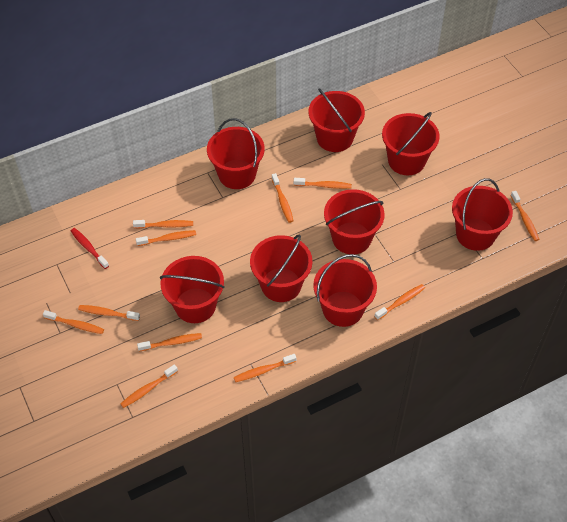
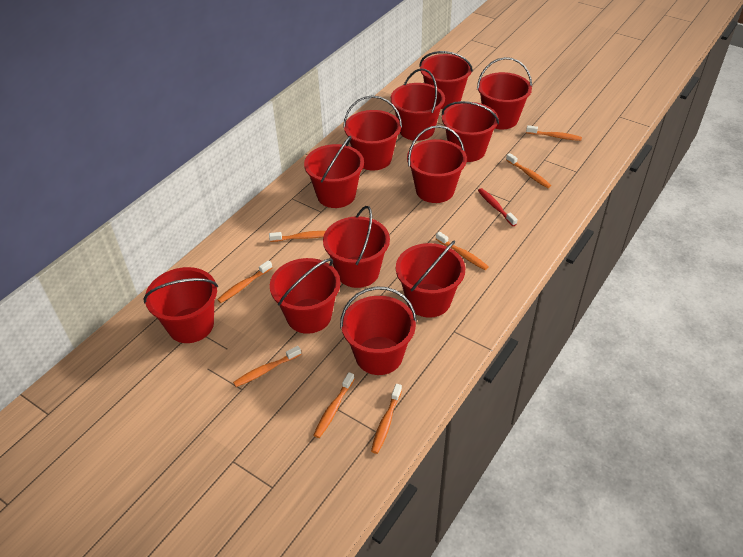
orange toothbrush: [43,310,104,334] [78,305,140,321] [120,364,178,408] [133,220,193,228] [136,230,196,246] [137,333,202,351] [234,354,296,382] [271,173,293,223] [294,178,352,189] [374,284,425,320] [511,191,540,241] = 11 -> [217,260,272,303] [233,346,301,387] [269,231,326,242] [314,372,354,438] [371,384,402,454] [436,232,489,270] [506,153,551,188] [526,125,582,141] = 8
red bucket: [160,256,225,323] [207,118,265,189] [250,234,312,302] [309,88,365,152] [313,254,377,327] [324,189,384,254] [382,112,439,175] [452,178,513,251] = 8 -> [143,267,218,343] [270,258,340,334] [304,136,364,208] [323,206,390,288] [340,286,417,375] [343,95,402,171] [391,68,445,141] [396,240,465,318] [407,125,467,203] [419,51,473,109] [442,101,499,162] [477,57,532,129] = 12

